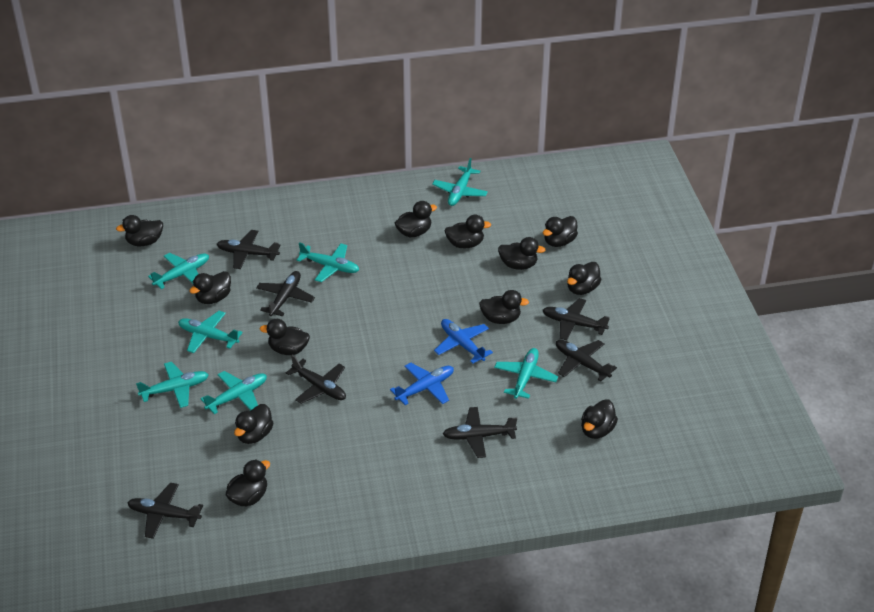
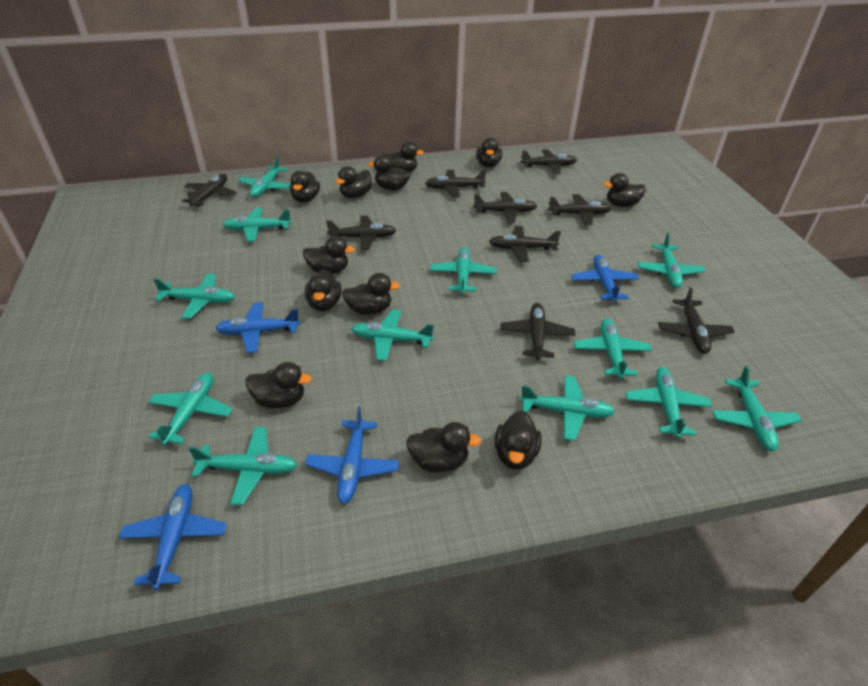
black plane: [127,483,203,539] [217,230,280,269] [256,271,315,316] [286,355,346,404] [443,407,517,458] [543,298,610,340] [556,340,617,381] = 7 -> [182,174,237,207] [326,215,397,250] [425,170,487,198] [473,192,537,223] [489,226,561,262] [500,303,575,360] [521,149,577,174] [548,194,612,225] [658,287,735,354] = 9
blue plane: [390,363,454,405] [434,319,493,364] = 2 -> [119,484,227,590] [215,302,300,353] [305,406,399,504] [571,255,639,302] = 4
turquoise plane: [136,362,209,408] [148,253,209,289] [178,311,243,353] [200,371,267,414] [297,242,359,282] [432,158,488,206] [494,348,558,399] = 7 -> [148,372,232,445] [153,273,235,319] [188,427,297,505] [222,208,292,242] [239,156,290,197] [351,309,434,361] [430,247,497,294] [520,376,615,441] [574,318,652,379] [626,367,712,438] [637,232,705,288] [712,366,802,451] = 12

